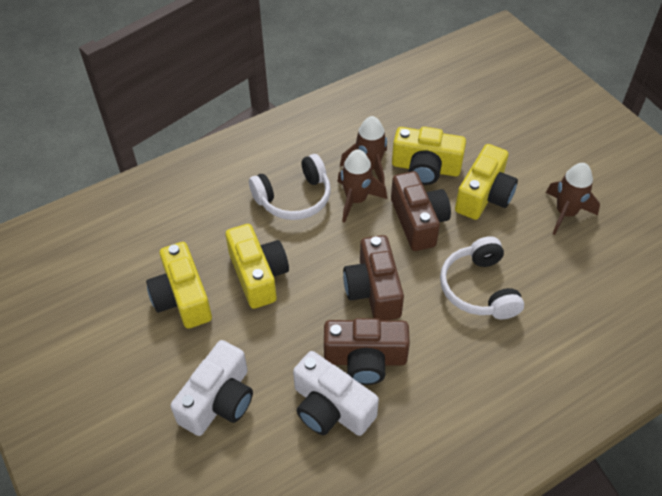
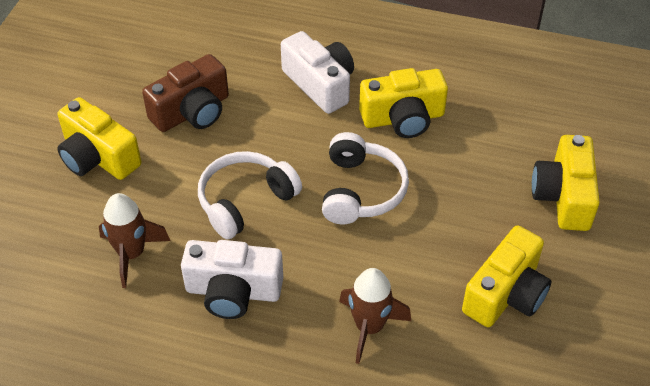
brown camera: [324,318,410,385] [343,235,404,320] [391,171,451,251] = 3 -> [142,54,229,132] = 1
brown rocket: [337,149,387,223] [340,116,387,186] [546,163,600,235] = 3 -> [99,193,170,288] [339,268,411,364] = 2

